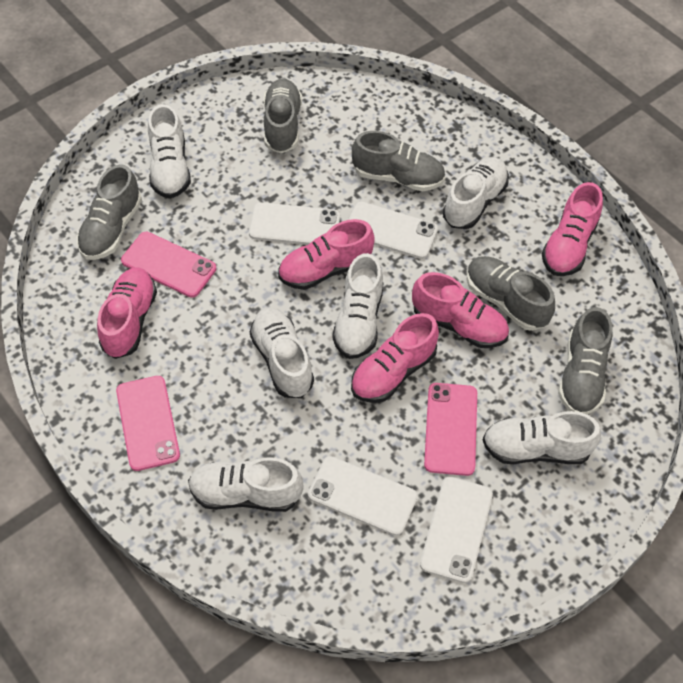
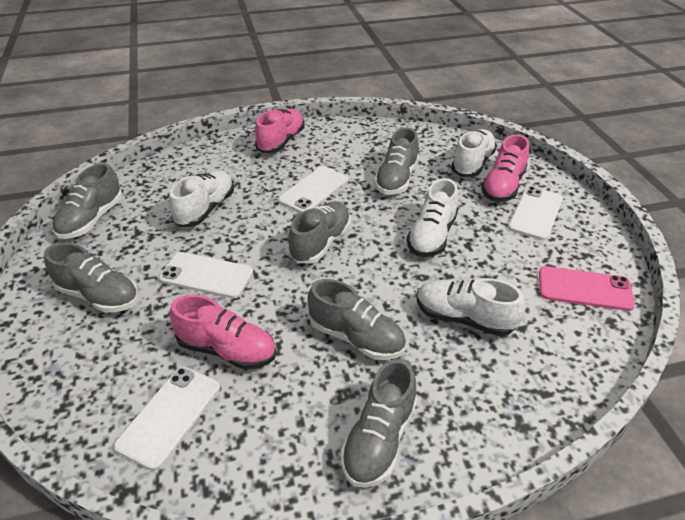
grey shoe: [77,164,142,260] [263,78,302,153] [352,131,445,191] [467,256,555,331] [558,307,612,415] = 5 -> [44,242,138,313] [53,163,122,239] [288,202,351,263] [308,279,406,360] [341,359,417,488] [374,127,419,195] = 6
pink phone: [116,376,180,471] [121,232,216,298] [424,383,477,476] = 3 -> [539,266,635,311] = 1
pink shoe: [97,267,157,359] [278,219,375,290] [351,313,439,403] [412,272,509,348] [542,182,603,276] = 5 -> [170,295,276,370] [255,108,305,153] [481,134,529,202] = 3
white shoe: [148,104,191,199] [188,457,303,512] [250,308,314,398] [332,253,383,359] [443,157,509,229] [483,411,601,464] = 6 -> [169,170,234,227] [407,178,458,257] [417,278,525,336] [451,129,497,177] = 4

